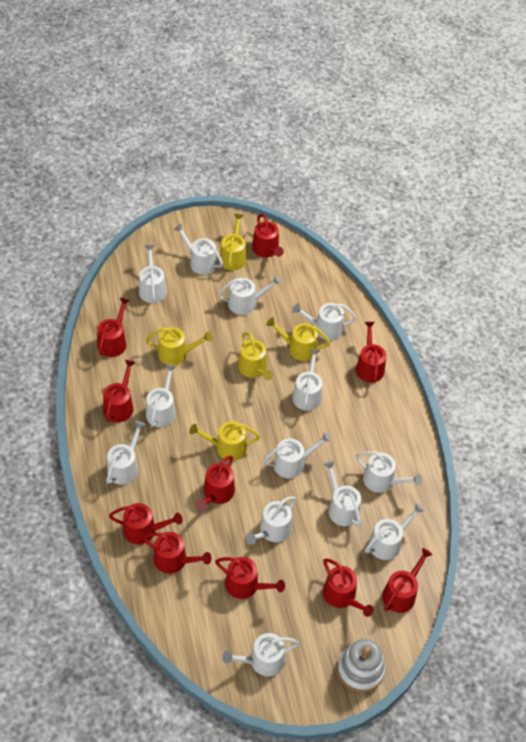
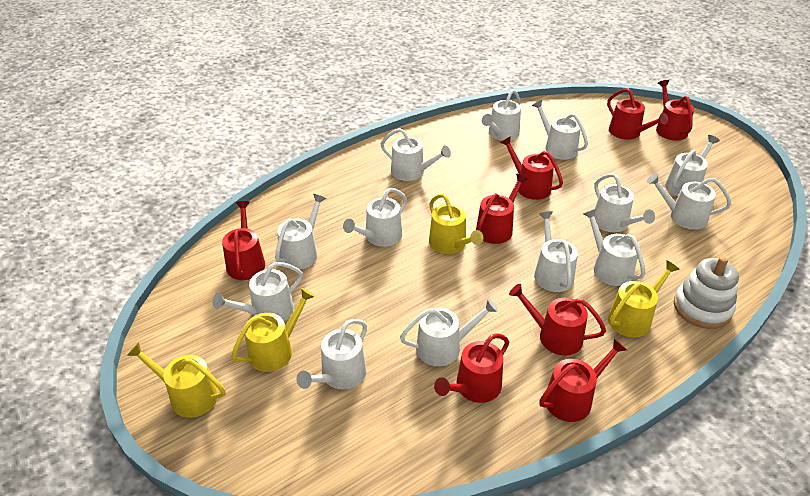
red watering can: [97,297,130,357] [103,360,136,422] [109,503,183,545] [142,532,212,574] [196,456,235,510] [215,557,285,599] [252,214,284,257] [323,559,374,617] [356,322,386,383] [382,548,433,613] = 10 -> [222,201,265,280] [434,333,509,403] [476,174,528,244] [500,136,563,200] [509,284,606,356] [539,339,627,422] [607,88,668,140] [656,80,694,141] = 8
yellow watering can: [146,327,212,365] [189,421,260,461] [219,214,246,270] [238,332,273,381] [266,317,330,361] = 5 -> [127,342,226,418] [231,288,315,372] [429,194,483,254] [608,260,680,338] = 4

